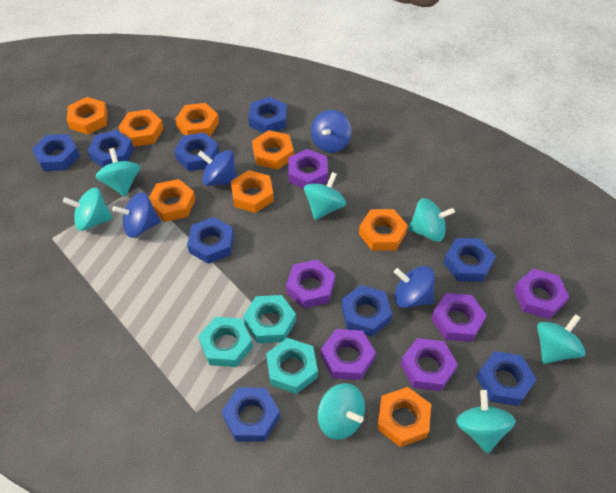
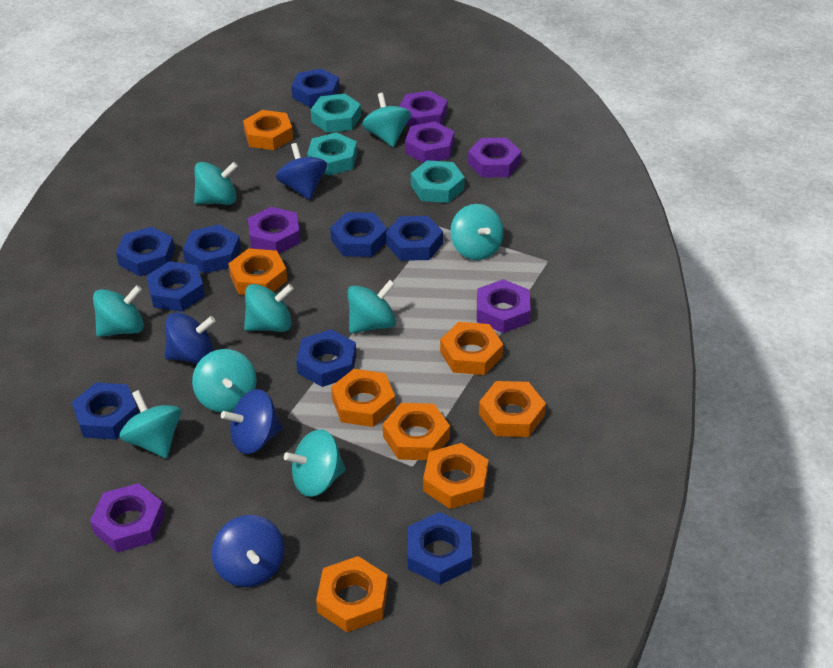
turquoise spinning top: [63,187,113,231] [96,148,140,197] [304,172,346,220] [318,383,365,440] [408,198,455,242] [456,390,516,454] [537,314,585,364] = 7 -> [93,285,144,337] [119,390,181,458] [192,349,257,412] [194,162,238,205] [244,284,294,332] [284,429,346,497] [348,280,396,333] [362,93,411,147] [450,204,504,260] = 9

